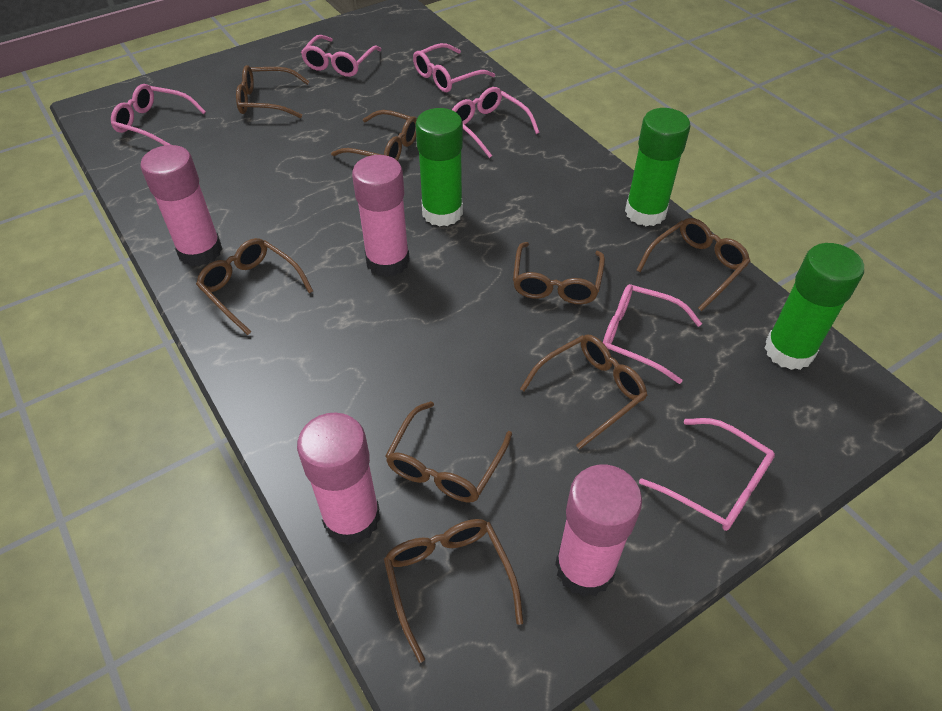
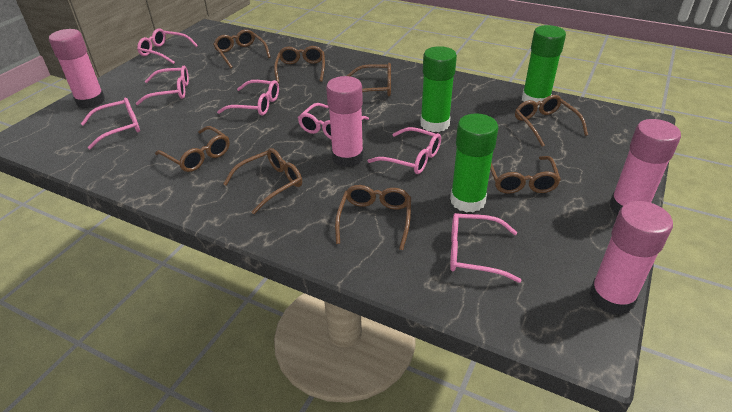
pink glasses: [111,84,206,145] [301,35,381,77] [413,43,495,92] [452,87,540,158] [603,284,702,384] [639,418,775,531] = 6 -> [81,98,140,150] [136,66,189,105] [137,28,198,64] [217,80,279,116] [298,103,369,139] [367,127,441,174] [450,213,522,283] = 7

